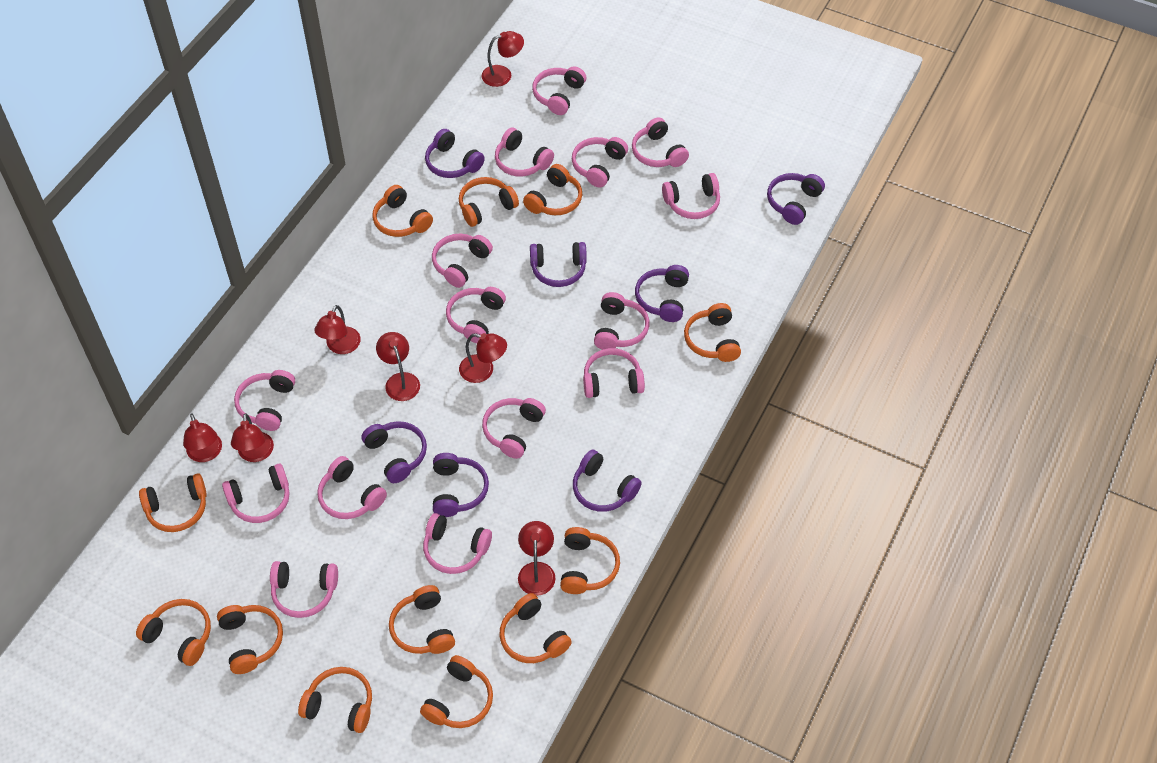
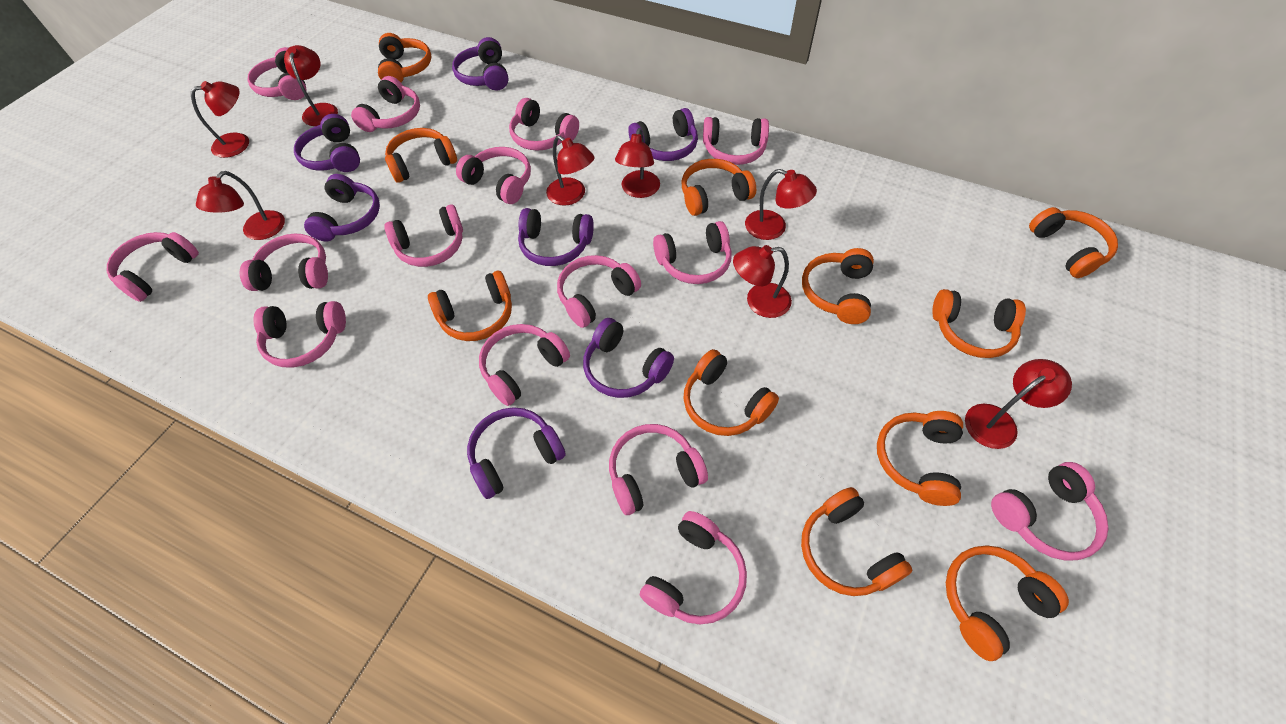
orange headphones: [136,599,211,666] [139,473,207,532] [217,605,283,674] [298,667,372,733] [373,185,433,237] [389,585,455,654] [420,655,493,728] [459,177,519,227] [499,593,572,663] [523,164,582,215] [560,527,620,594] [684,303,741,362] = 12 -> [378,33,431,82] [385,128,457,183] [428,271,512,341] [682,159,756,216] [683,349,779,436] [801,487,913,596] [802,248,874,324] [877,411,963,506] [932,289,1026,358] [946,545,1069,661] [1029,207,1118,278] = 11
red lamp: [183,414,222,462] [231,413,274,462] [314,305,361,354] [376,332,420,401] [459,333,507,383] [482,31,524,87] [518,521,556,596] = 7 -> [191,81,249,158] [196,171,285,240] [284,45,338,126] [546,135,594,206] [615,128,660,198] [733,245,792,318] [745,169,817,240] [965,359,1072,449] = 8

